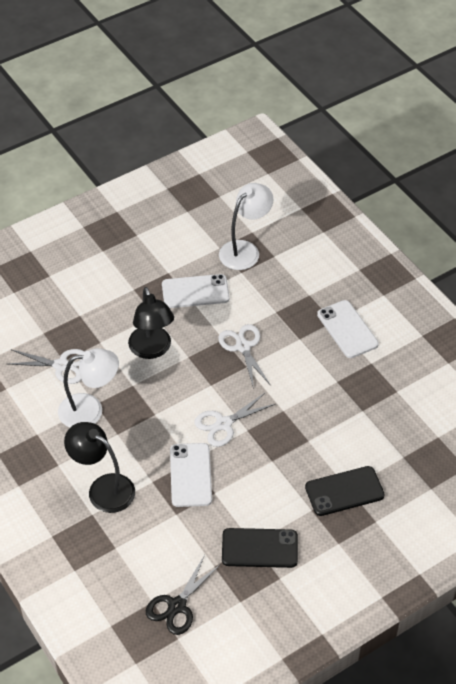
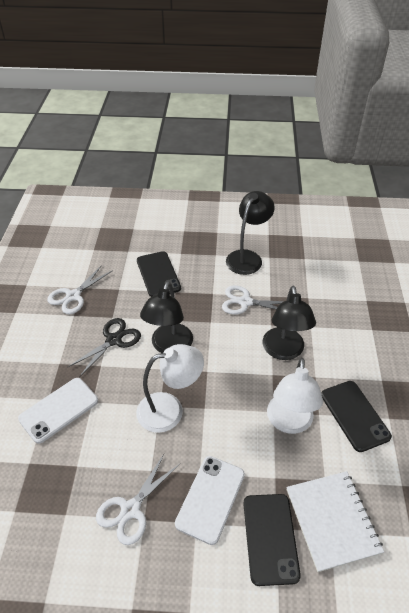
black lamp: [64,422,135,513] [128,287,174,359] = 2 -> [140,281,193,353] [226,191,275,275] [262,286,316,360] = 3
black phone: [222,528,298,568] [305,466,385,516] = 2 -> [137,251,181,297] [243,494,301,586] [321,381,392,452] = 3
white notebook: none = 0 -> [286,471,384,572] = 1
white phone: [162,274,230,308] [170,443,212,507] [317,300,379,358] = 3 -> [18,378,98,444] [175,456,245,545] = 2

